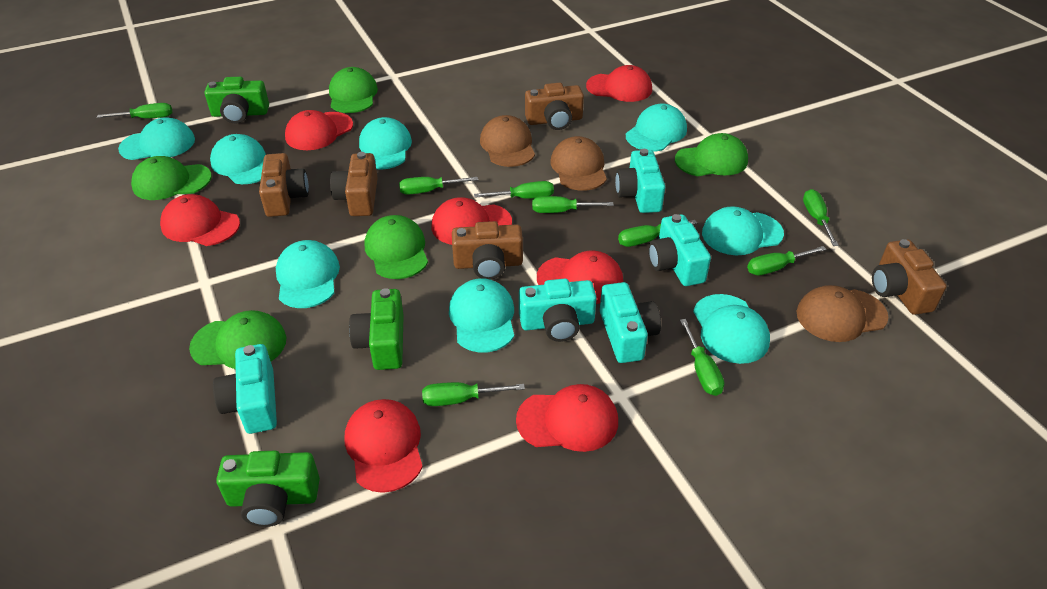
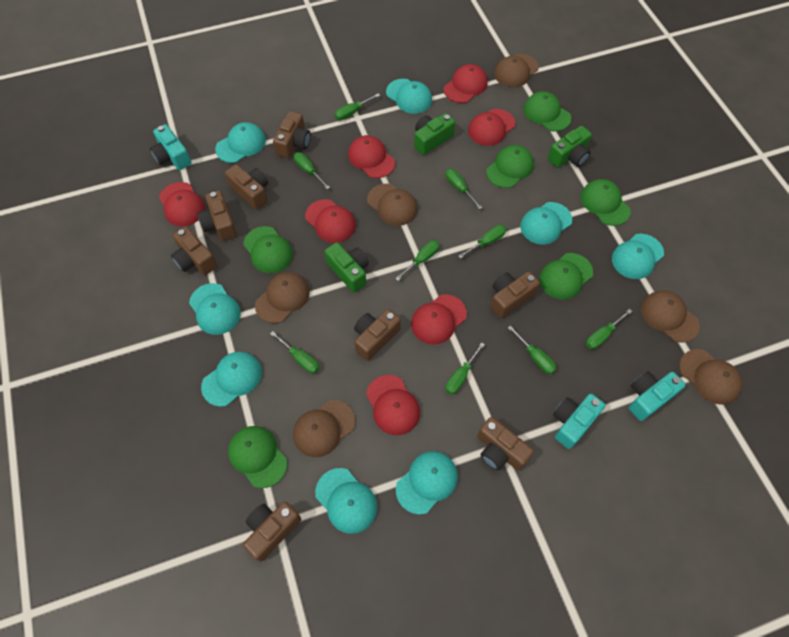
brown camera: [259,153,309,217] [330,152,378,216] [452,221,523,280] [525,83,584,130] [872,239,947,315] = 5 -> [171,227,217,275] [197,190,237,241] [225,164,268,210] [243,502,301,562] [273,111,311,159] [354,309,401,361] [477,417,534,471] [490,272,540,318] = 8
brown cap: [480,115,535,167] [550,136,607,191] [797,285,888,342] = 3 -> [255,272,310,323] [293,400,355,457] [367,184,418,226] [494,54,539,87] [641,290,700,343] [679,349,742,405] = 6
green cap: [131,156,212,200] [189,310,286,369] [329,67,378,113] [365,215,428,279] [675,133,748,176] = 5 -> [228,426,287,488] [243,226,293,273] [486,145,534,188] [523,91,571,131] [539,253,593,300] [581,179,631,226] = 6
turquoise camera: [213,344,277,434] [519,279,597,342] [600,282,661,363] [615,149,665,213] [648,214,711,286] = 5 -> [150,124,192,170] [553,394,605,449] [629,371,686,421] = 3

